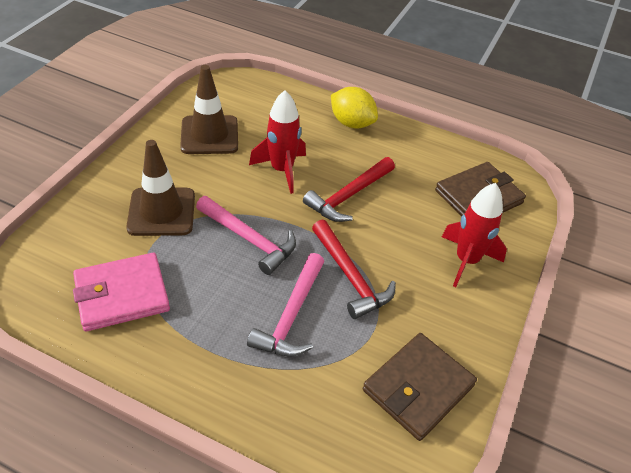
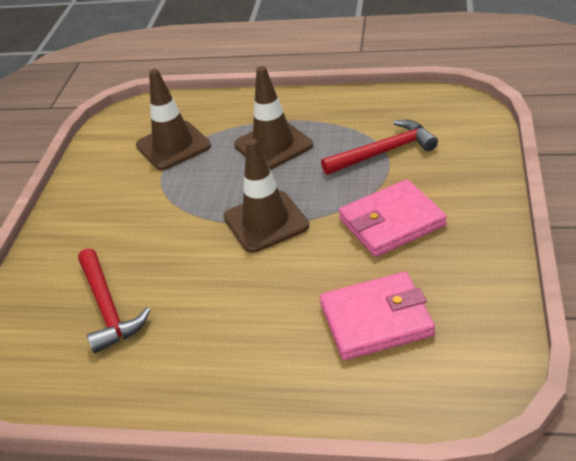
brown traffic cone: [126,140,195,236] [180,65,238,154] = 2 -> [136,69,211,170] [224,139,309,253] [234,66,313,170] = 3
brown wallet: [363,333,477,441] [435,162,526,216] = 2 -> none = 0
pink hammer: [196,196,296,275] [247,253,324,357] = 2 -> none = 0
pink wallet: [73,253,170,331] = 1 -> [320,272,435,360] [339,179,447,257] = 2
red rocket: [249,90,306,194] [442,183,507,287] = 2 -> none = 0
yellow lemon: [331,87,378,129] = 1 -> none = 0

